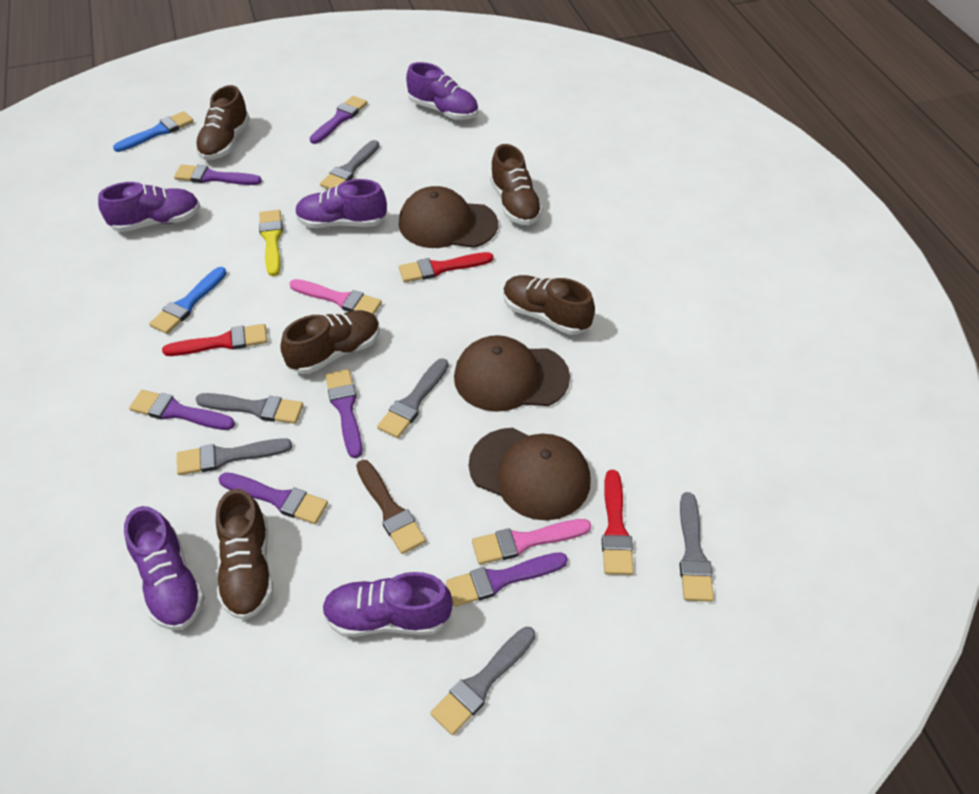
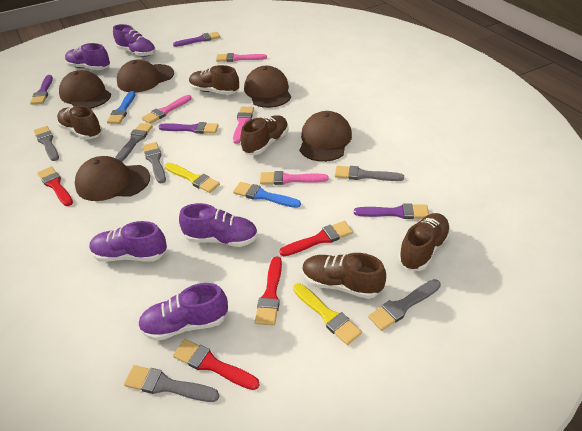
brown brush: [356,460,426,554] = 1 -> none = 0
brown cap: [399,186,498,248] [454,335,570,412] [469,428,591,521] = 3 -> [59,70,111,109] [75,156,150,201] [117,59,174,93] [244,66,291,108] [300,111,352,162] = 5
pink brush: [289,279,382,315] [472,519,591,565] = 2 -> [142,95,192,124] [216,53,267,62] [233,107,254,144] [260,171,329,185] = 4
purple brush: [129,390,235,430] [174,165,262,185] [218,472,328,524] [310,96,367,144] [325,369,363,458] [446,552,568,607] = 6 -> [30,75,53,105] [159,122,219,134] [173,32,220,47] [354,203,429,219] = 4
red brush: [162,324,267,356] [399,252,493,282] [602,470,634,575] = 3 -> [37,167,73,206] [173,339,259,390] [255,257,282,326] [279,221,353,256] = 4
yellow brush: [259,210,283,276] = 1 -> [165,163,220,193] [293,283,362,345] = 2

